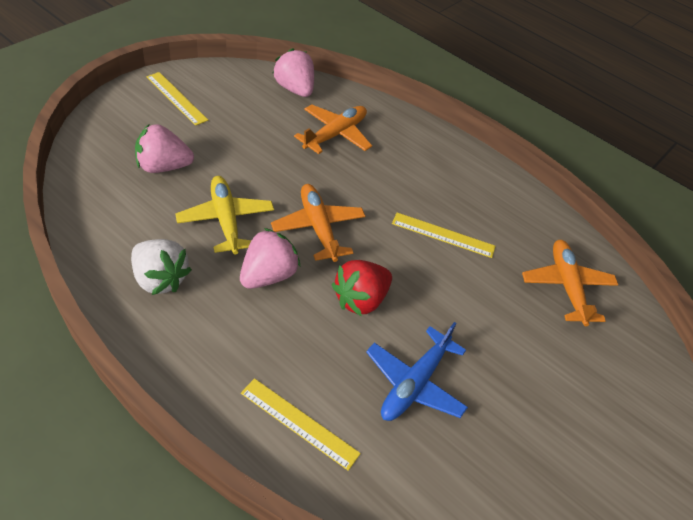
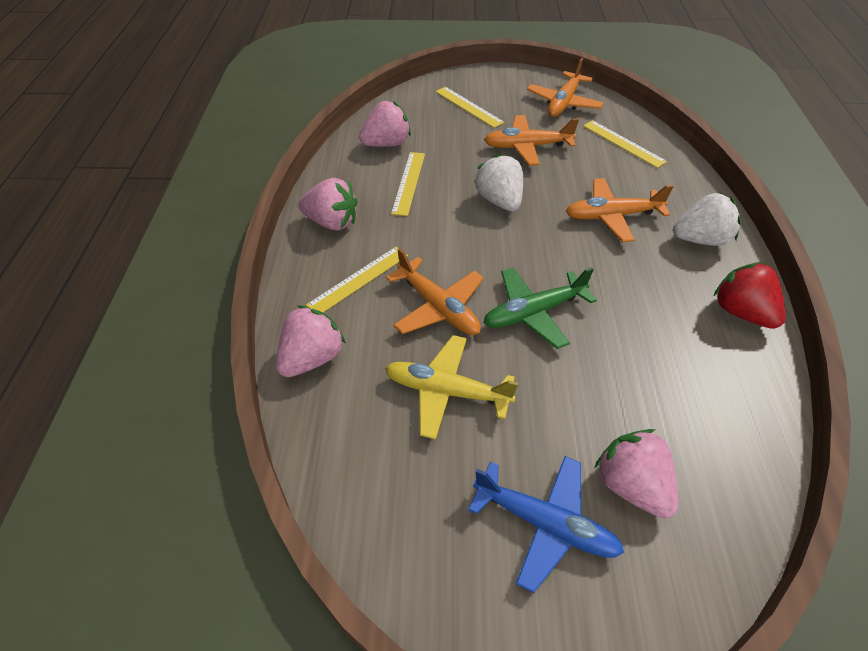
green plane: none = 0 -> [483,267,597,349] = 1
orange plane: [271,184,365,262] [294,104,372,154] [522,240,618,326] = 3 -> [386,248,484,335] [484,115,579,165] [527,58,604,117] [566,178,674,242] = 4
pink strawberry: [135,124,194,173] [240,228,301,289] [272,48,314,97] = 3 -> [276,305,346,377] [299,178,358,230] [359,101,411,147] [594,429,679,518] = 4
white strawberry: [131,239,192,295] = 1 -> [474,154,523,211] [673,192,741,246] = 2
yellow ruler: [146,72,208,126] [241,378,361,471] [392,213,496,258] = 3 -> [306,247,408,312] [391,152,425,216] [435,87,505,128] [583,120,667,168] = 4

